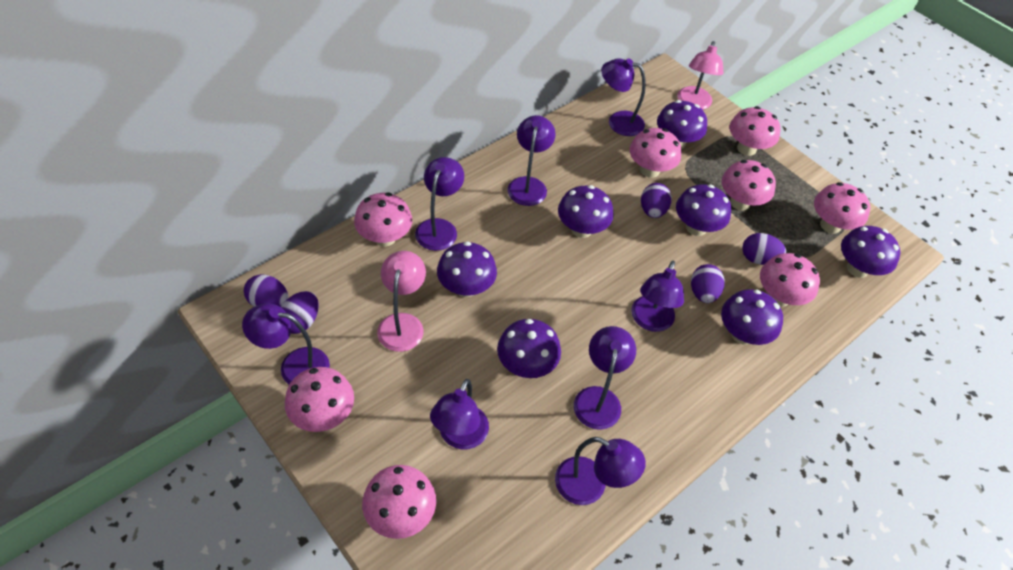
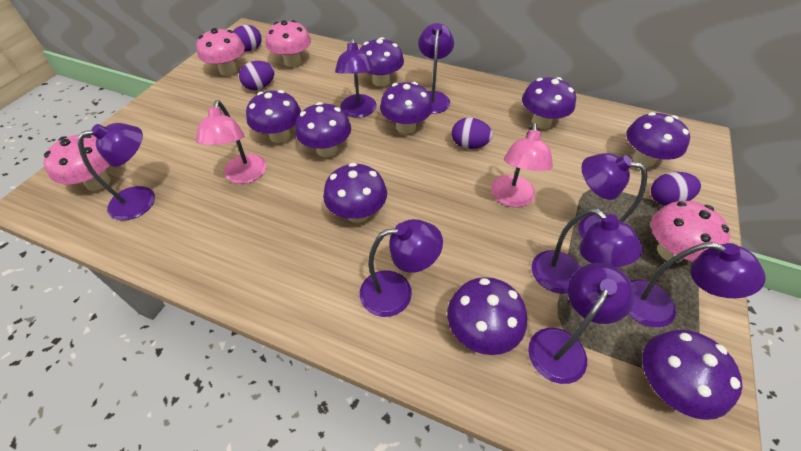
pink mushroom: [285,367,354,432] [354,193,412,247] [362,465,436,539] [630,128,682,178] [722,160,776,211] [729,106,780,156] [760,253,820,307] [814,182,870,234] = 8 -> [43,135,110,191] [196,28,245,76] [266,20,311,67] [651,201,730,263] = 4
purple egg: [244,274,288,307] [281,291,319,334] [641,183,672,218] [691,264,725,303] [742,233,786,265] = 5 -> [233,25,262,51] [239,61,275,90] [452,118,493,149] [651,172,701,206] = 4
purple mushroom: [437,242,497,297] [497,319,561,378] [558,185,613,238] [657,100,707,149] [676,184,731,236] [721,289,783,345] [841,226,901,278] = 7 -> [246,90,301,143] [295,102,351,157] [323,163,387,223] [360,37,404,87] [380,82,433,134] [447,277,527,355] [522,77,576,129] [626,112,690,168] [642,330,743,420] = 9

